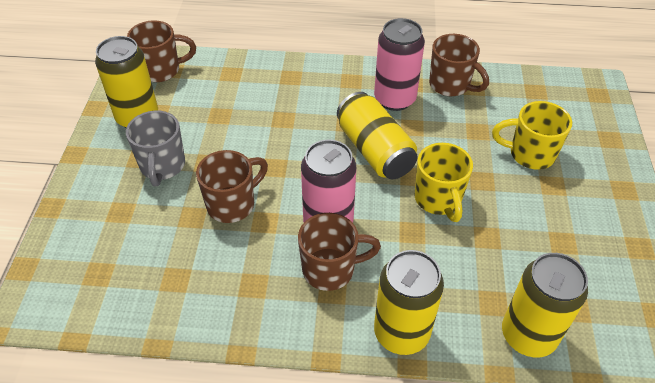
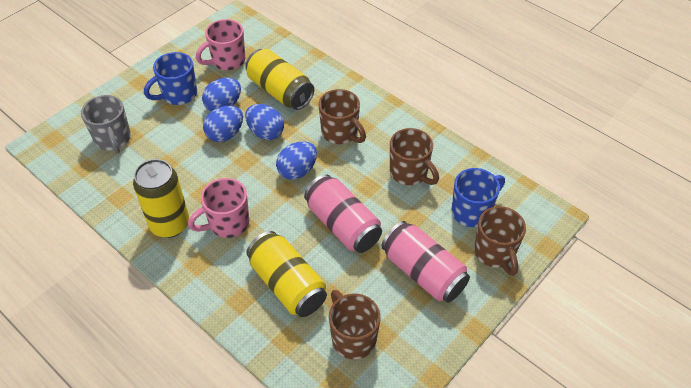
blue egg: none = 0 -> [202,78,241,111] [203,106,243,142] [245,104,284,140] [276,141,317,180] = 4
blue mug: none = 0 -> [144,52,197,105] [451,168,505,227] = 2
pink mug: none = 0 -> [188,178,249,238] [196,19,245,70] = 2
yellow can: [95,36,158,128] [337,92,418,179] [374,250,444,355] [502,253,588,358] = 4 -> [133,159,189,238] [245,49,314,110] [247,231,327,317] = 3
yellow mug: [415,143,473,222] [492,101,572,170] = 2 -> none = 0

